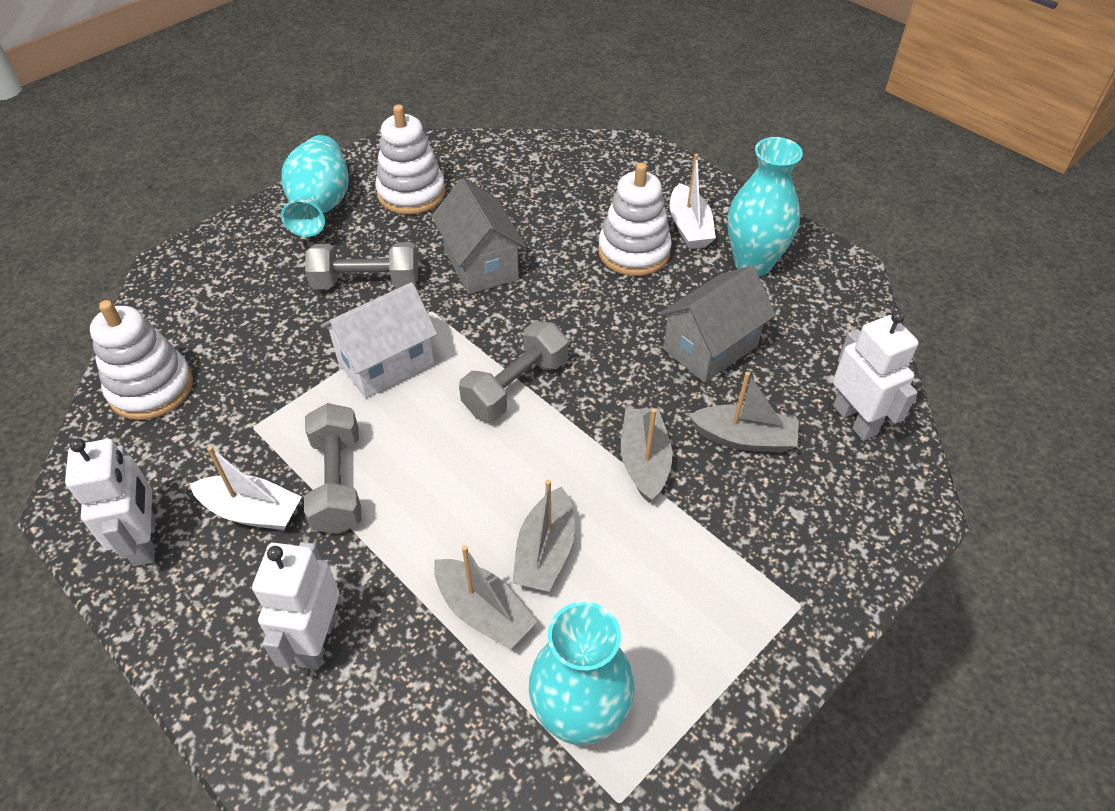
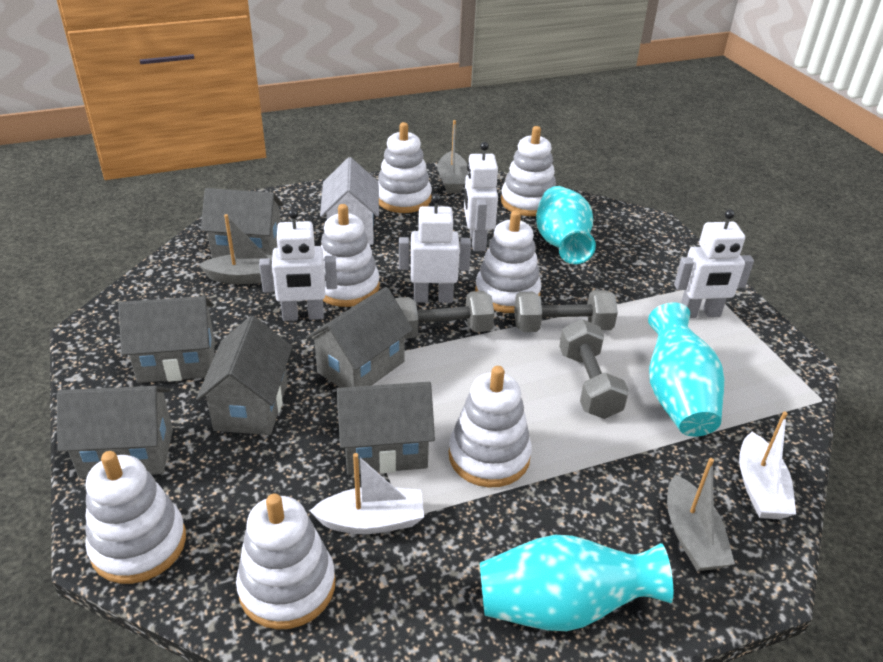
grey boat: [434,545,537,650] [512,479,575,592] [621,408,672,503] [689,372,799,453] = 4 -> [198,214,274,284] [437,120,468,193] [667,458,735,571] = 3
grey house: [432,178,526,295] [659,266,776,383] = 2 -> [57,386,173,479] [118,296,215,383] [196,316,292,435] [201,188,284,258] [306,287,413,388] [337,382,435,475] = 6
white robot: [65,438,156,566] [252,542,340,670] [833,311,919,441] = 3 -> [259,209,337,321] [399,194,471,303] [464,142,498,251] [674,209,754,318] = 4
white stacking toy: [90,300,193,420] [375,104,445,215] [598,162,672,276] = 3 -> [85,451,186,584] [236,494,335,629] [321,204,380,307] [378,122,432,213] [449,366,532,487] [475,211,542,313] [501,126,556,216] = 7

